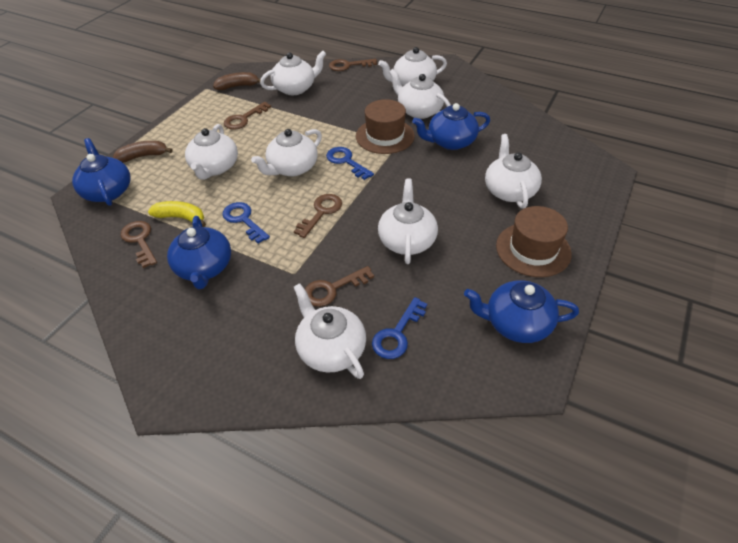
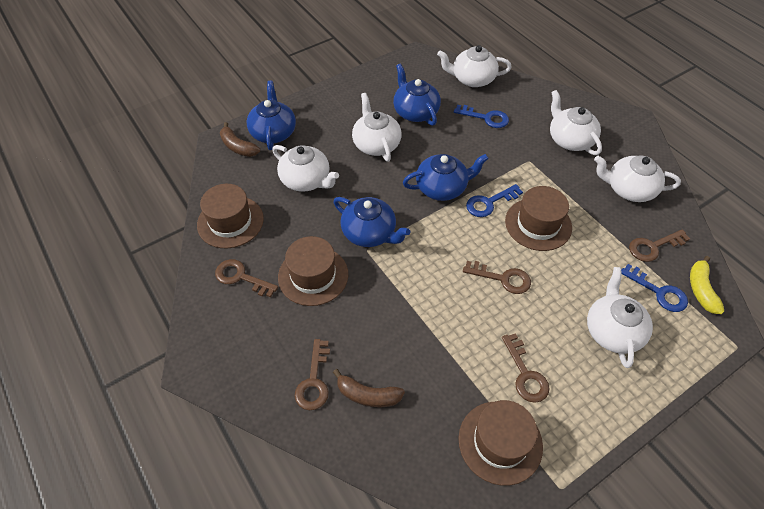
brown hat: [356,99,415,154] [496,206,572,277] = 2 -> [197,184,264,248] [278,236,348,306] [459,400,543,486] [505,186,572,251] = 4
white teapot: [185,124,238,180] [251,129,322,176] [260,51,326,95] [294,283,366,379] [378,47,447,86] [378,178,438,264] [389,69,451,119] [485,134,542,209] = 8 -> [272,145,339,192] [352,93,402,162] [437,45,512,87] [550,90,602,155] [587,267,653,368] [594,156,681,202] = 6

